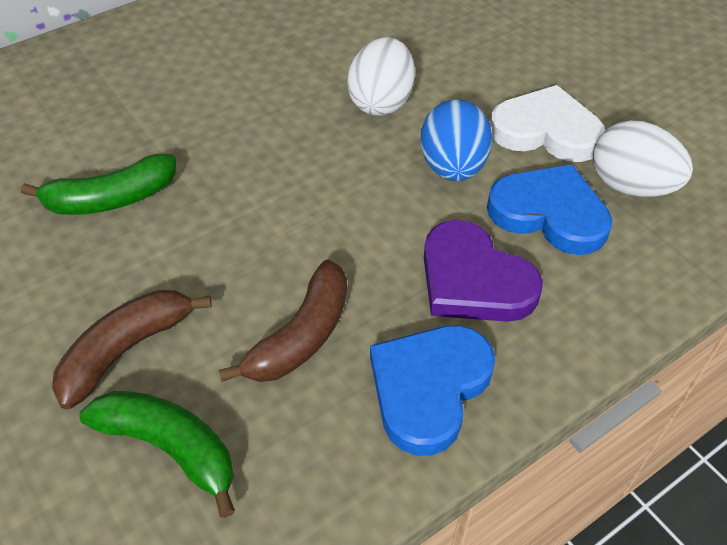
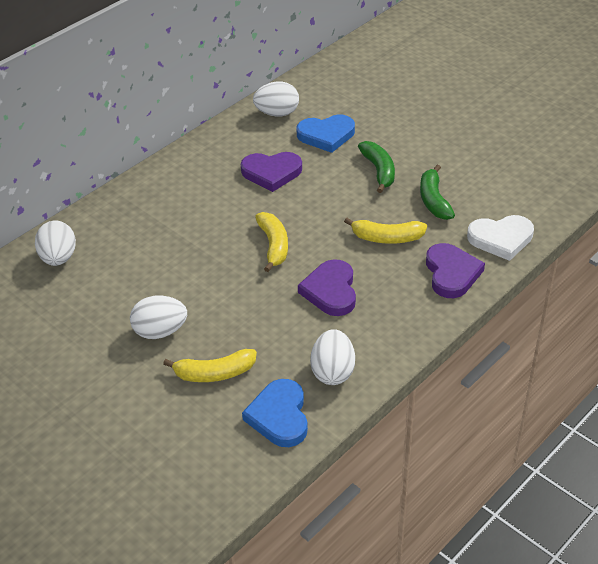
blue egg: [421,99,492,181] = 1 -> none = 0
brown banana: [52,290,212,409] [219,260,347,382] = 2 -> none = 0
purple heart: [424,220,543,322] = 1 -> [241,152,302,192] [298,259,356,316] [426,243,485,298] = 3
white egg: [347,37,415,116] [593,120,693,197] = 2 -> [35,221,76,266] [130,296,187,339] [253,81,299,117] [310,329,355,385] = 4
yellow banana: none = 0 -> [163,349,257,382] [255,212,288,272] [344,218,427,244] = 3

